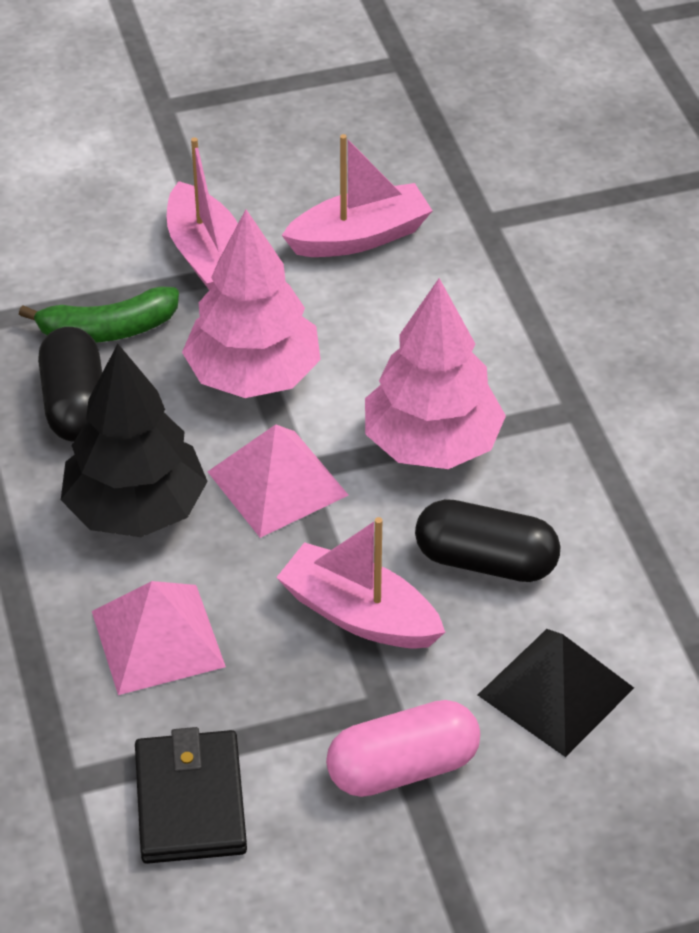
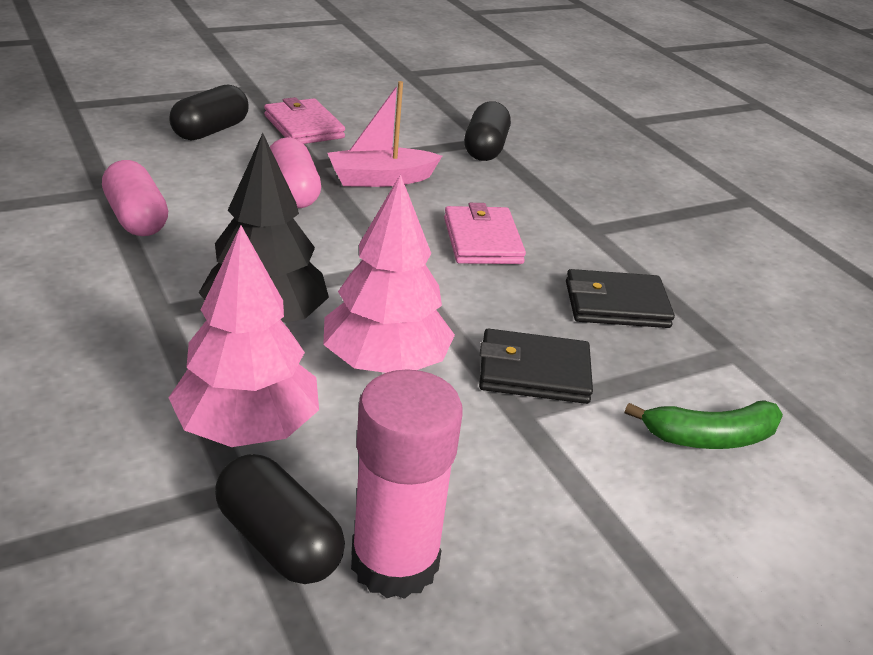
black capsule: [38,327,102,442] [415,499,561,582] = 2 -> [169,84,249,141] [215,454,345,584] [464,101,511,161] = 3
black pyramid: [478,629,634,757] = 1 -> none = 0
black wallet: [135,727,247,864] = 1 -> [479,329,593,404] [566,269,675,328] = 2
pink boat: [167,137,238,290] [276,517,445,649] [282,134,433,257] = 3 -> [328,81,442,187] = 1
pink capsule: [326,700,480,797] = 1 -> [102,160,168,236] [270,137,321,208] = 2
pink glue stick: none = 0 -> [351,369,463,599] = 1
pink pyramid: [92,581,226,695] [207,424,349,538] = 2 -> none = 0
pink wallet: none = 0 -> [264,97,345,144] [444,203,526,264] = 2

